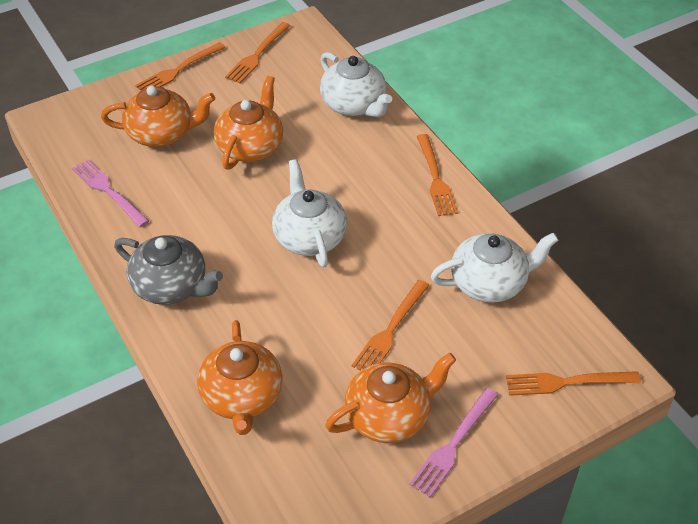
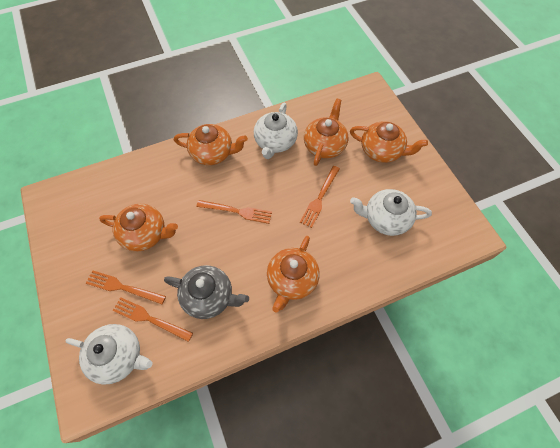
orange fork: [135,42,226,90] [225,22,291,83] [352,280,430,370] [417,134,458,216] [506,371,641,396] = 5 -> [86,270,166,304] [112,297,193,342] [196,200,272,224] [300,166,340,228] = 4
orange teapot: [101,86,215,147] [197,320,282,435] [214,76,283,169] [325,353,456,443] = 4 -> [99,204,178,251] [174,124,248,165] [267,236,320,312] [304,99,349,166] [350,121,428,163] = 5
pink fork: [72,159,149,227] [409,388,498,497] = 2 -> none = 0

